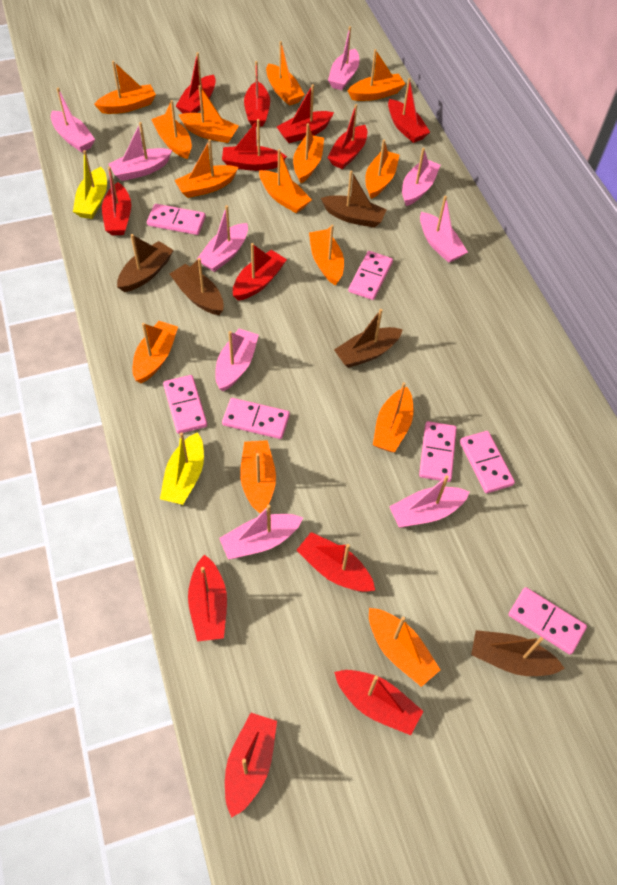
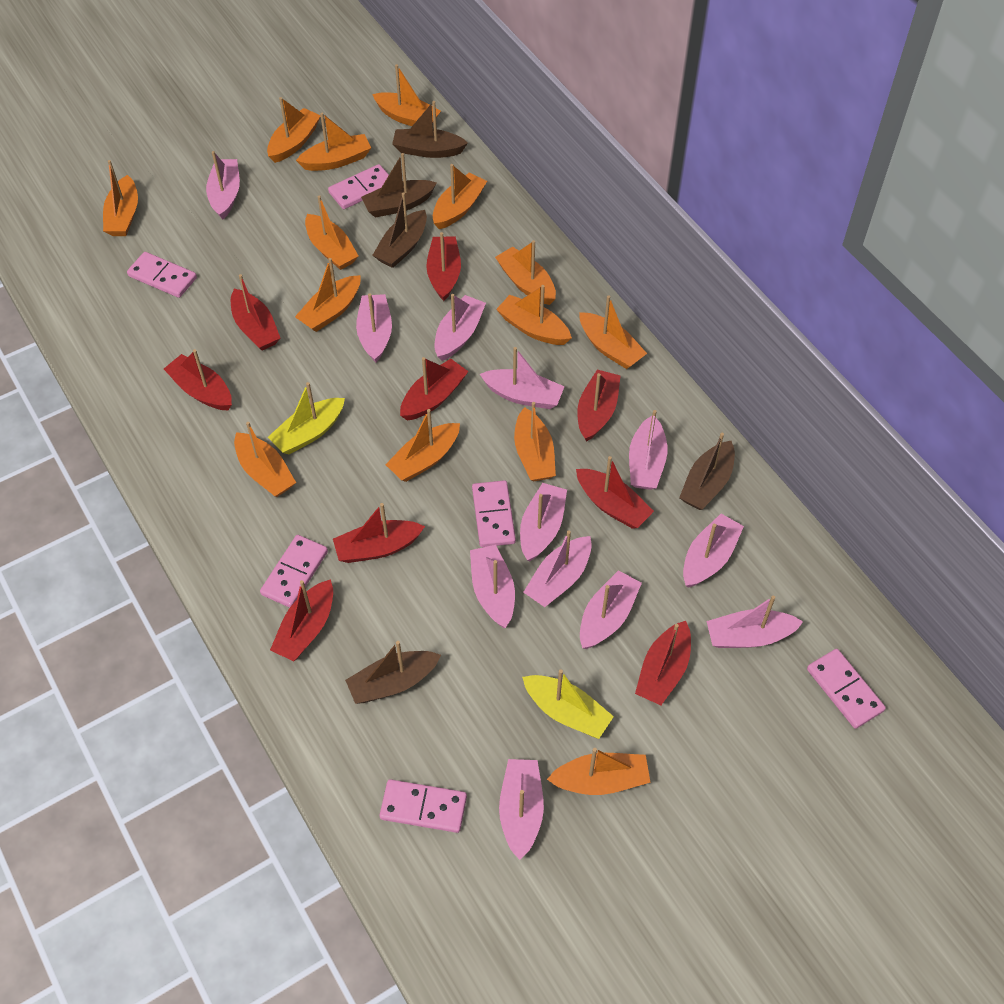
pink boat: [51,88,95,152] [109,122,172,181] [196,205,248,272] [215,329,259,391] [219,505,303,559] [328,26,359,90] [389,475,470,528] [402,148,440,206] [420,196,468,263] = 9 -> [206,151,240,220] [356,293,392,362] [435,294,486,361] [470,545,515,628] [480,347,565,409] [499,759,544,860] [520,483,567,562] [523,530,592,607] [580,570,642,649] [629,410,668,490] [683,514,744,588] [707,596,803,648] = 12
pink domino: [147,204,206,235] [163,375,207,434] [222,398,290,439] [348,251,393,300] [419,421,457,482] [460,431,515,493] [508,587,587,655] = 7 -> [127,252,197,298] [260,535,328,608] [328,164,389,209] [380,779,467,833] [472,480,516,547] [807,649,886,729] = 6
red boat: [102,167,131,235] [176,52,216,114] [188,555,227,641] [222,119,287,171] [225,713,277,818] [233,243,287,301] [244,61,270,127] [277,84,334,143] [297,532,375,592] [328,104,367,169] [334,670,423,735] [388,78,430,143] = 12 -> [164,349,232,411] [231,274,280,350] [270,579,333,661] [333,503,425,563] [400,357,469,421] [426,232,461,301] [576,456,654,529] [577,370,621,442] [635,621,691,705] = 9

